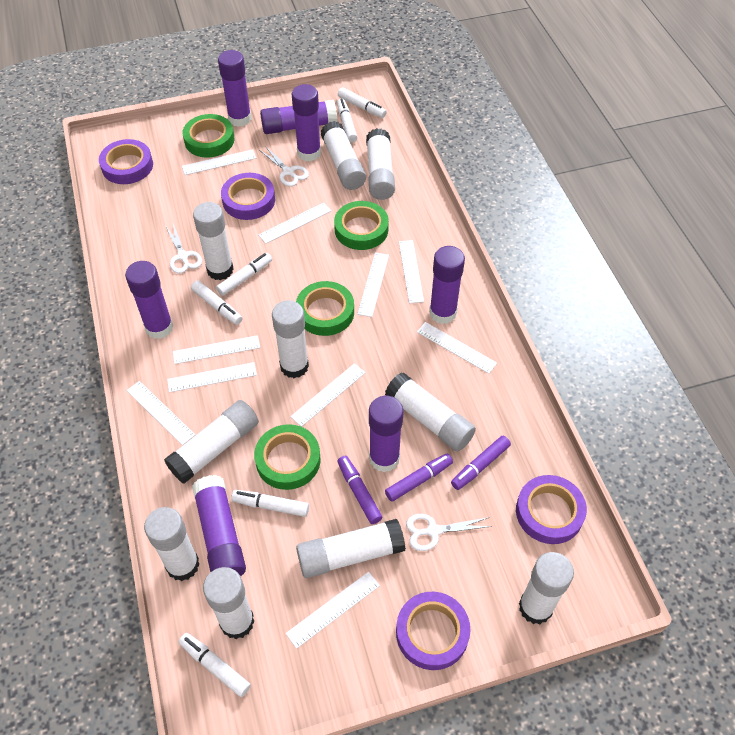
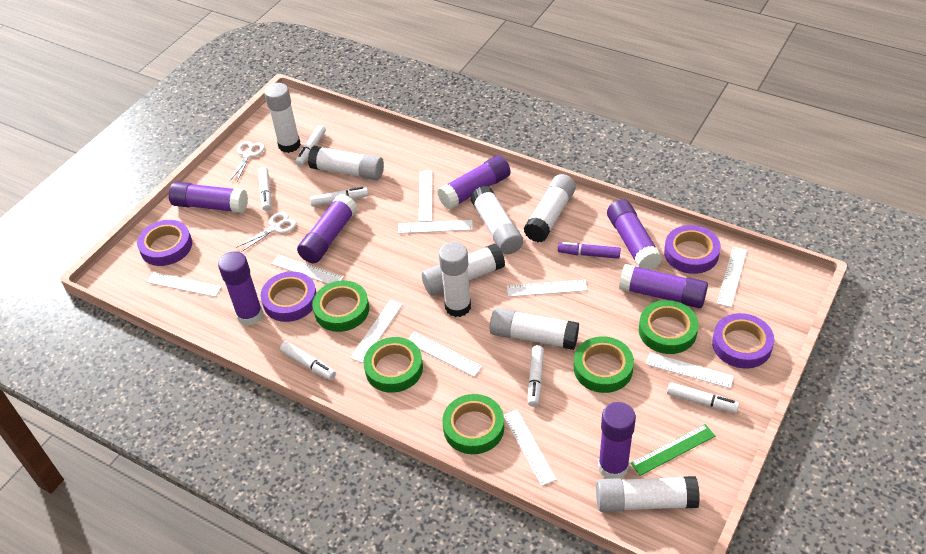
green ruler: none = 0 -> [631,424,715,476] = 1
green tape: [183,114,234,158] [254,424,321,490] [296,281,354,336] [334,201,389,250] = 4 -> [312,280,369,332] [363,337,423,393] [442,394,504,454] [574,336,634,393] [639,300,699,354] = 5
purple marker: [337,456,382,524] [385,454,453,502] [451,436,511,490] = 3 -> [558,242,621,259] = 1
white glue stick: [144,507,200,581] [164,400,259,484] [193,202,234,280] [203,567,254,639] [272,300,309,378] [296,519,406,578] [321,121,366,190] [366,128,395,200] [385,373,476,452] [519,552,574,624] = 10 -> [264,83,301,153] [308,146,384,180] [422,243,505,296] [439,242,471,317] [470,186,523,254] [490,307,579,350] [523,174,576,242] [596,476,700,512] = 8
white scissors: [166,224,202,273] [259,146,309,186] [406,514,492,551] = 3 -> [230,141,265,182] [236,212,296,252] = 2

